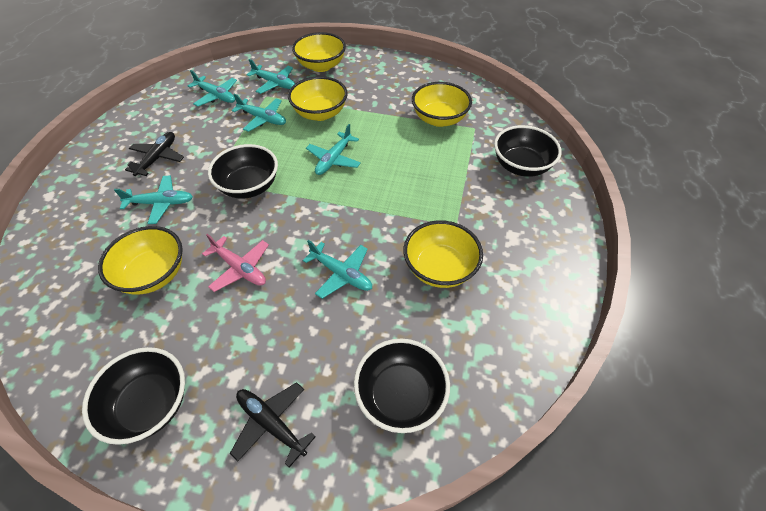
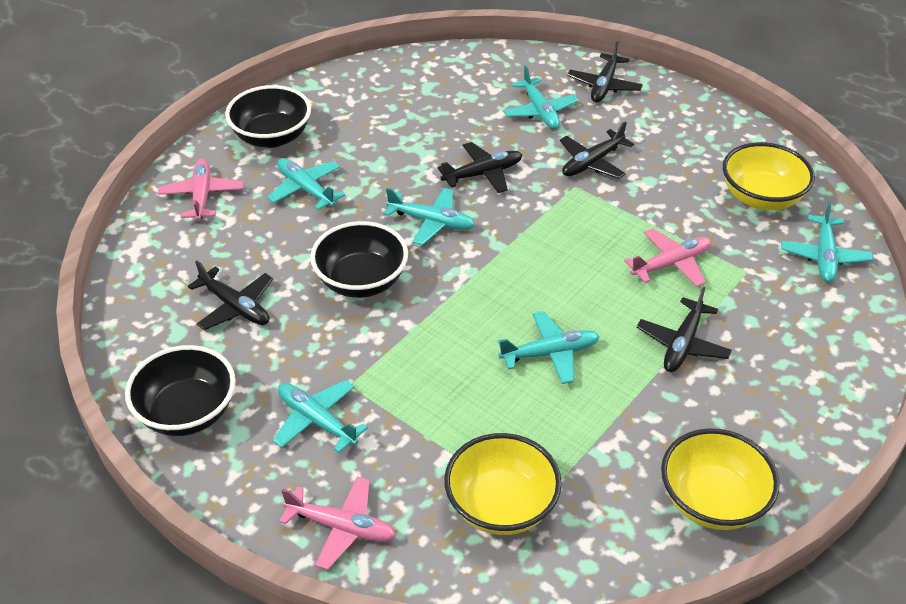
black bowl: [82,347,185,445] [208,144,278,199] [354,339,450,433] [494,125,562,177] = 4 -> [125,345,236,436] [225,85,311,148] [310,221,408,298] = 3
black plane: [125,132,184,176] [230,382,316,468] = 2 -> [188,261,273,330] [438,142,522,193] [559,121,634,179] [567,41,643,102] [637,287,732,372] = 5
pink plane: [202,234,269,292] = 1 -> [158,158,243,221] [279,476,396,570] [624,228,711,287] = 3
yellow bowl: [98,226,183,294] [288,76,348,121] [292,32,346,72] [403,220,483,288] [412,82,472,127] = 5 -> [444,433,562,535] [661,428,780,530] [723,142,815,210] = 3

